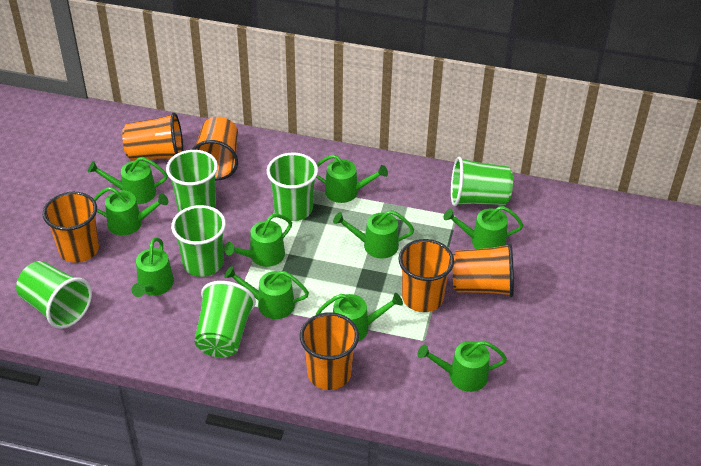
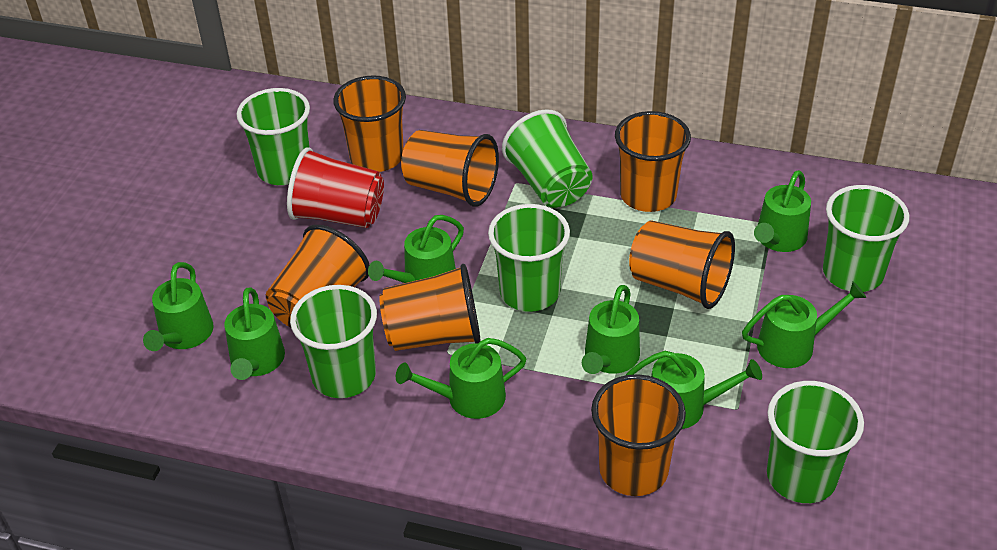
green watering can: [88,157,168,204] [93,187,168,236] [132,238,174,297] [224,214,292,267] [224,266,309,319] [316,154,388,203] [316,293,403,342] [333,210,414,258] [418,341,507,392] [443,206,523,249] = 10 -> [143,262,214,351] [225,287,285,380] [368,215,464,283] [396,338,526,419] [582,285,640,374] [626,351,762,429] [742,281,866,368] [754,170,811,252] = 8
orange cup: [43,192,99,263] [122,112,183,161] [192,117,238,181] [300,312,359,390] [398,239,454,312] [453,243,514,297] = 6 -> [266,225,369,328] [333,75,406,172] [379,264,481,351] [401,130,499,207] [591,374,686,496] [615,111,691,212] [629,221,735,309] = 7
red cup: none = 0 -> [287,147,384,228] = 1

